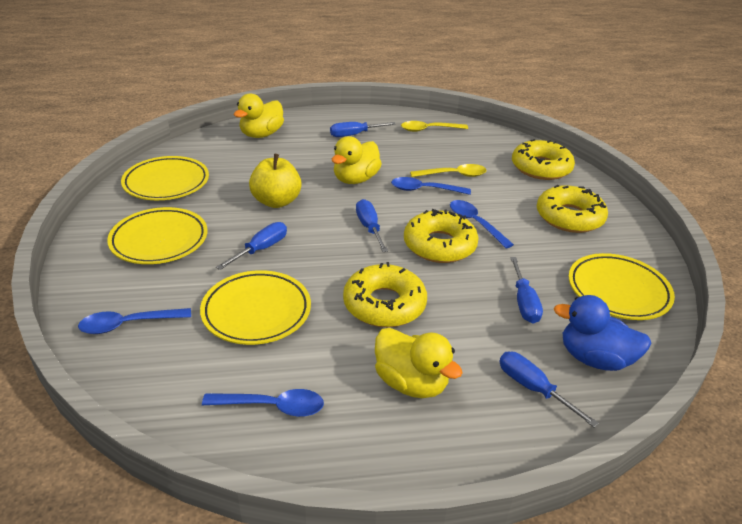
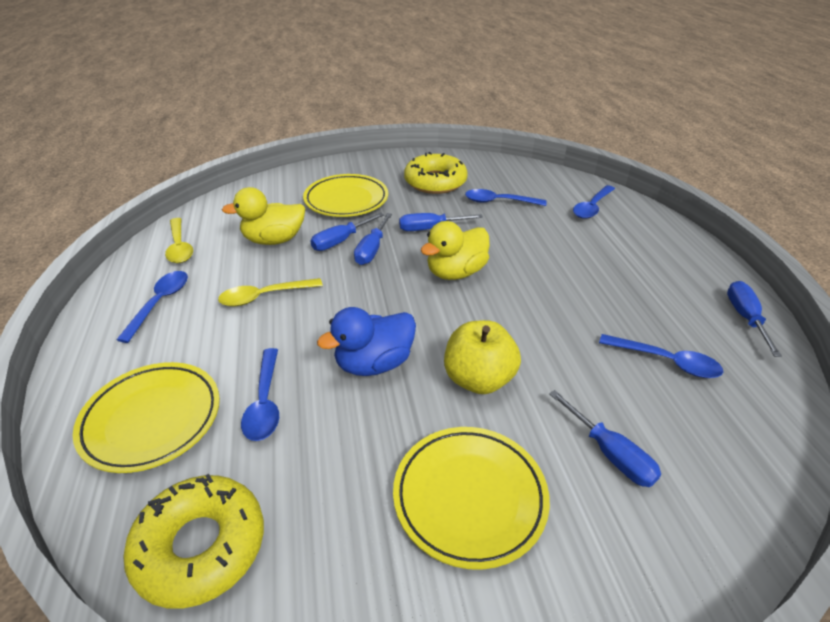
blue spoon: [78,308,191,334] [202,389,324,417] [391,177,471,195] [450,200,514,249] = 4 -> [116,271,188,343] [241,348,279,441] [465,189,547,206] [573,185,615,219] [599,334,723,378] = 5
yellow donut: [343,262,427,327] [404,209,478,263] [512,139,575,180] [537,185,608,233] = 4 -> [123,474,264,609] [404,152,468,194] = 2
yellow duck: [234,93,284,138] [332,136,382,184] [375,328,463,398] = 3 -> [222,187,305,245] [420,221,490,280] = 2
yellow plate: [107,207,207,264] [121,156,209,200] [200,270,311,345] [568,253,675,320] = 4 -> [73,362,220,473] [303,174,388,217] [393,427,550,570] = 3

